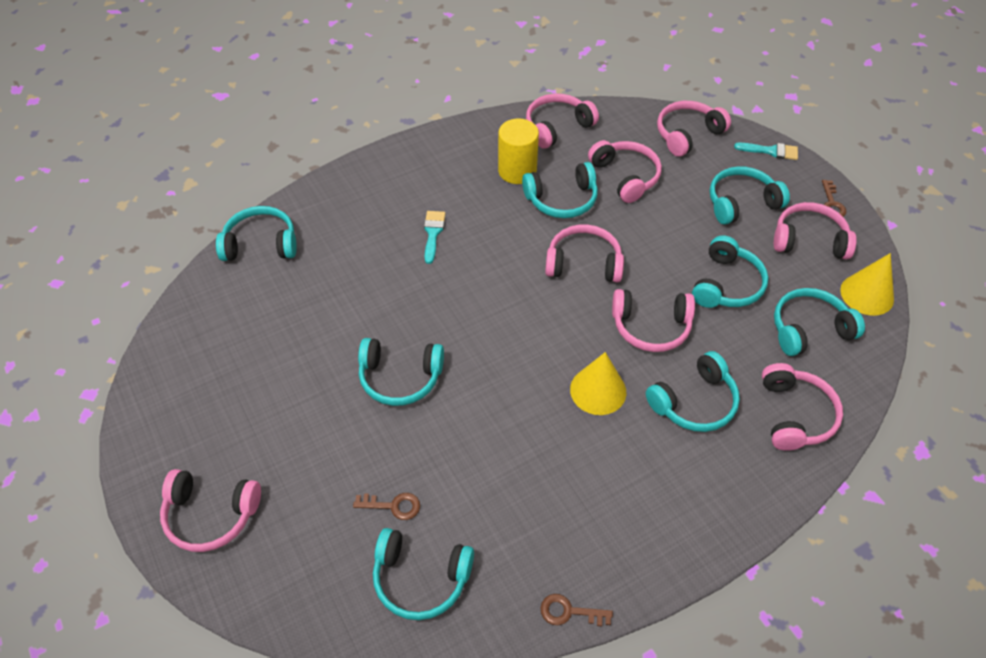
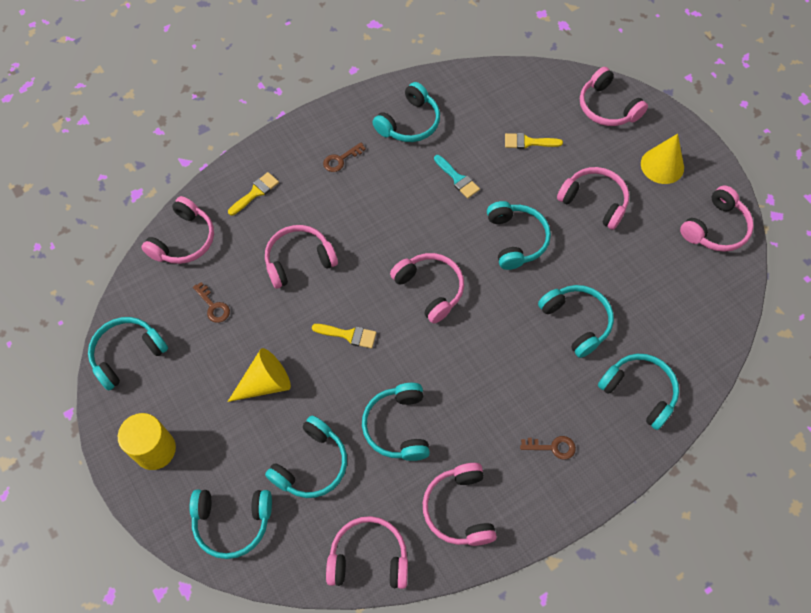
turquoise brush: [424,211,446,264] [734,143,798,160] = 2 -> [434,155,480,199] = 1
yellow brush: none = 0 -> [228,172,279,215] [312,324,376,349] [505,133,563,149] = 3

